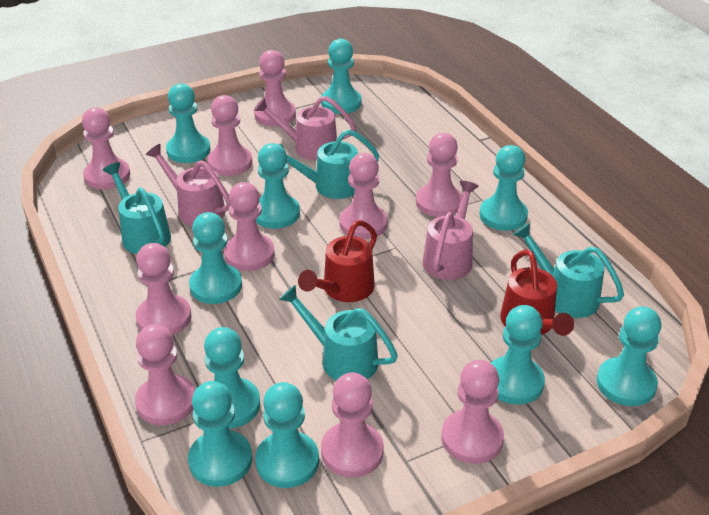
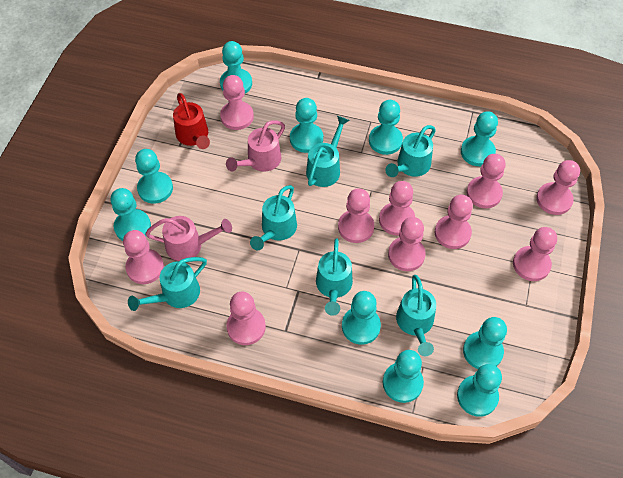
pink watering can: [146,144,230,226] [254,96,356,160] [423,181,479,280] = 3 -> [145,216,232,261] [226,120,285,172] = 2
red watering can: [298,220,377,302] [500,249,574,336] = 2 -> [173,93,210,149] = 1
turquoise watering can: [103,162,171,254] [279,129,380,199] [279,285,398,380] [513,223,624,318] = 4 -> [128,257,207,311] [250,185,297,250] [306,116,350,187] [316,238,353,316] [386,125,436,177] [396,275,436,356] = 6

